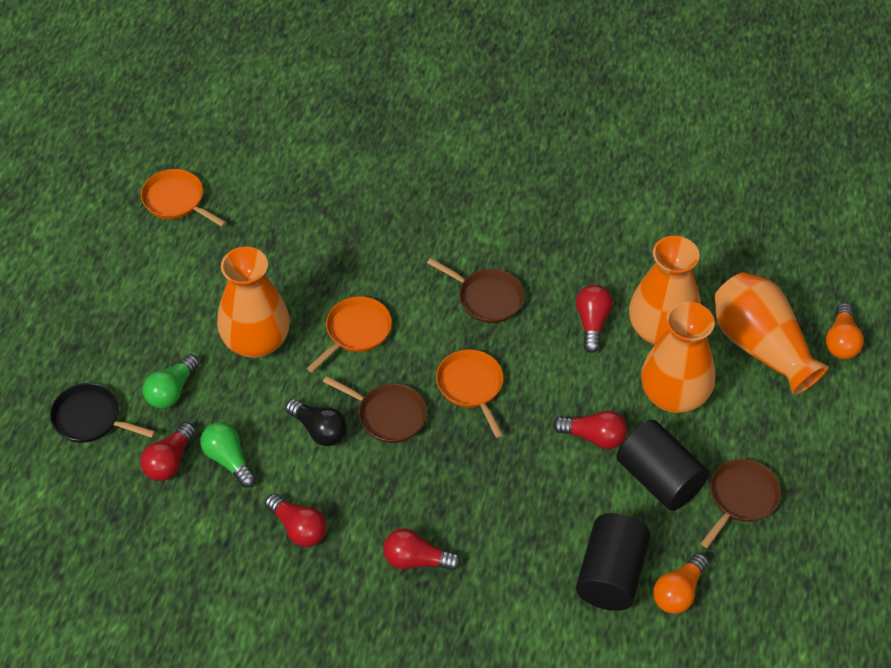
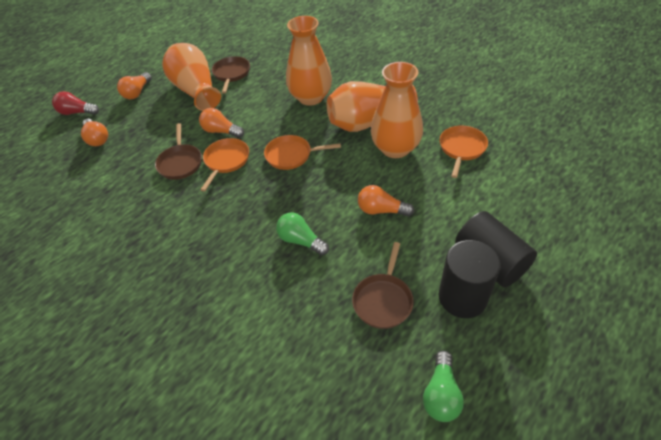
black light bulb: [285,399,347,446] = 1 -> none = 0
black pan: [50,383,156,443] = 1 -> none = 0
orange light bulb: [653,553,709,614] [826,303,864,359] = 2 -> [81,119,108,146] [117,72,152,99] [199,108,244,138] [358,185,414,216] = 4
red light bulb: [140,422,196,481] [265,494,327,547] [383,528,461,571] [553,410,627,449] [576,285,612,353] = 5 -> [52,91,99,115] = 1

